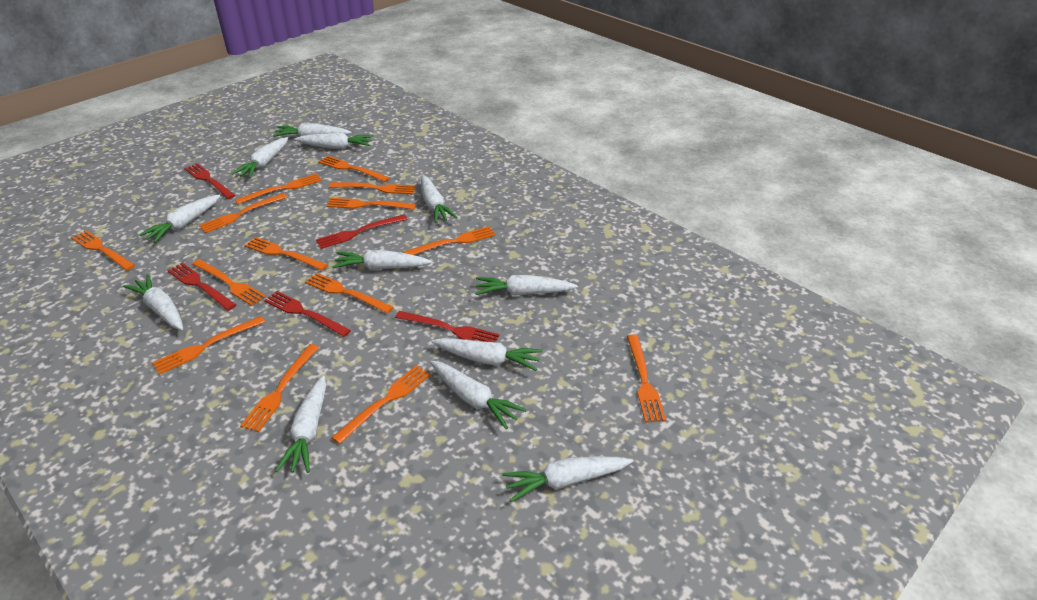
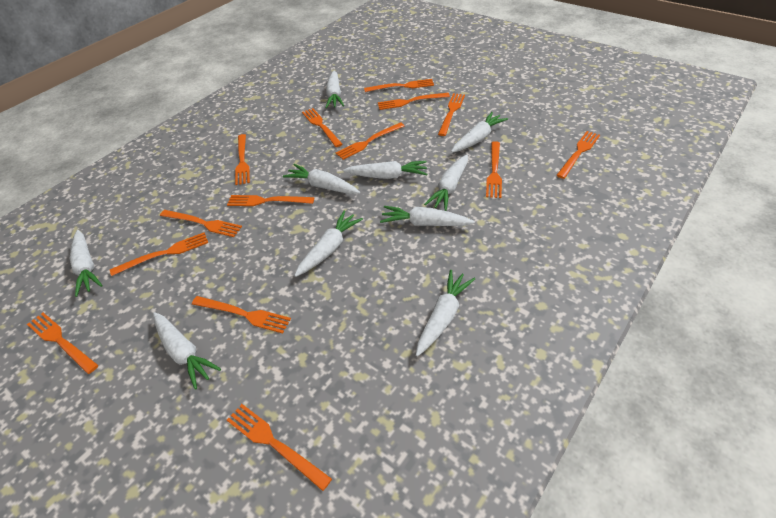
red fork: [167,263,236,311] [184,163,236,199] [264,291,351,337] [316,214,408,249] [395,311,500,342] = 5 -> none = 0
white carrot: [123,274,183,330] [139,195,220,243] [231,137,288,178] [273,123,352,137] [275,375,326,473] [294,132,373,149] [332,250,432,270] [421,175,458,223] [430,361,526,429] [431,338,542,371] [475,275,577,296] [502,456,633,502] = 12 -> [69,230,102,297] [153,312,221,390] [283,164,360,194] [294,211,363,277] [325,70,344,108] [343,161,427,179] [380,206,475,226] [416,270,475,356] [424,155,468,211] [451,112,508,153] = 10

